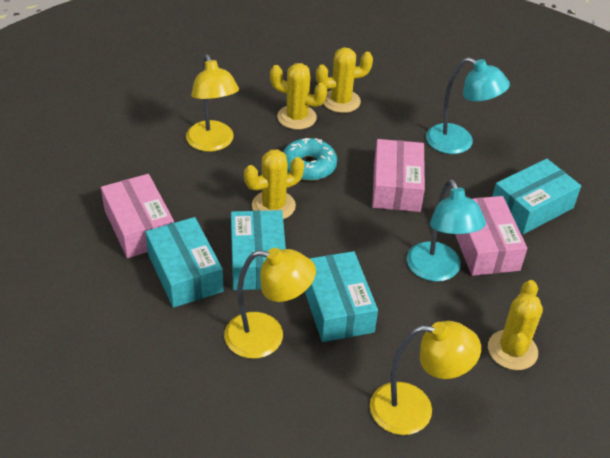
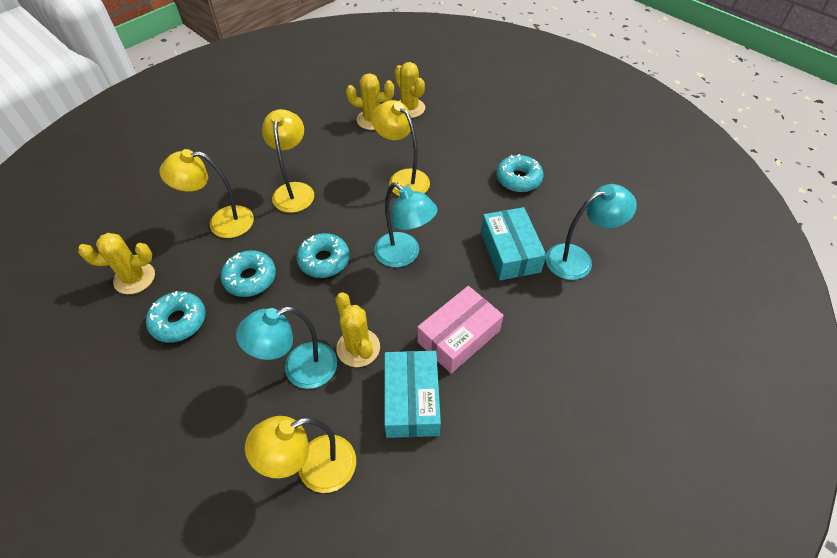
pink box: [101,174,174,258] [372,139,425,212] [455,196,527,276] = 3 -> [417,286,504,374] = 1
turquoise box: [145,217,223,308] [231,210,286,290] [305,251,378,342] [492,159,581,234] = 4 -> [384,351,441,438] [481,207,546,280] = 2
turquoise donut: [283,138,337,181] = 1 -> [146,291,206,343] [221,250,276,297] [297,233,350,278] [496,154,543,192] = 4
turquoise lamp: [407,179,486,282] [426,57,510,154] = 2 -> [236,307,337,389] [374,182,438,267] [546,184,637,280] = 3
yellow lamp: [186,54,239,152] [224,248,316,359] [370,321,481,435] = 3 -> [159,149,254,238] [245,416,356,493] [262,109,314,213] [371,100,430,196] = 4

